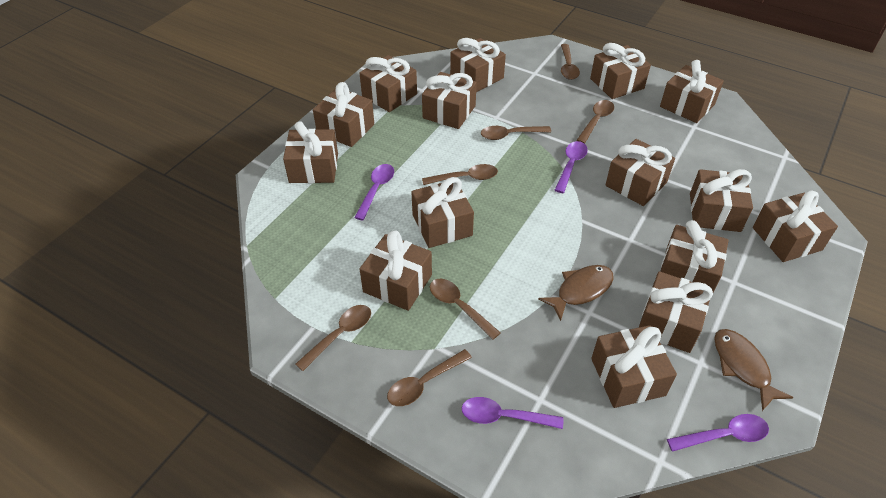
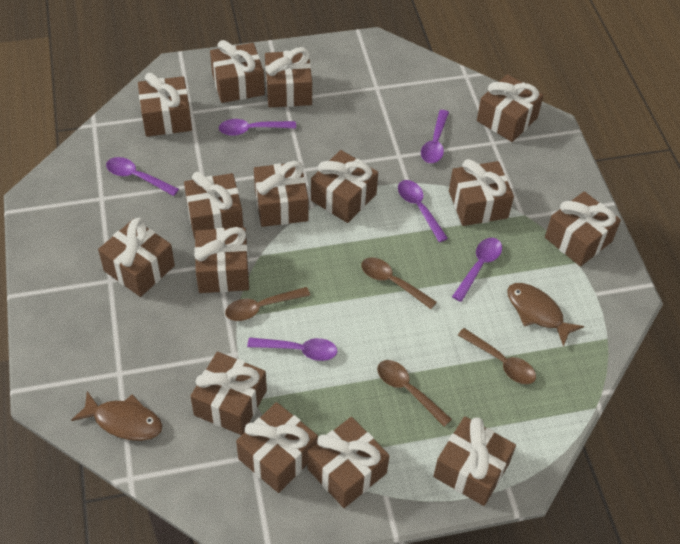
brown spoon: [295,305,371,371] [387,349,472,406] [422,164,498,185] [430,278,501,340] [481,126,551,140] [561,44,580,80] [577,100,614,144] = 7 -> [225,287,310,321] [361,257,437,309] [377,360,452,427] [458,328,536,384] = 4
purple spoon: [354,164,394,220] [462,397,563,429] [555,141,588,193] [667,414,769,452] = 4 -> [106,157,179,196] [219,119,296,136] [247,337,337,361] [398,180,448,242] [421,110,449,163] [452,238,502,302] = 6

